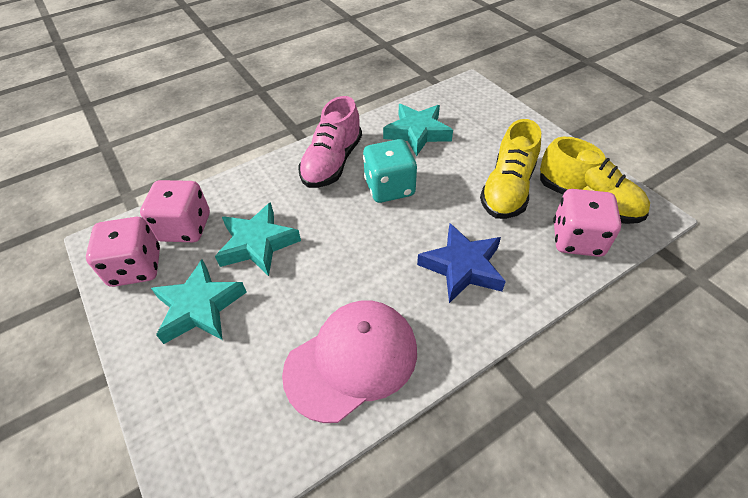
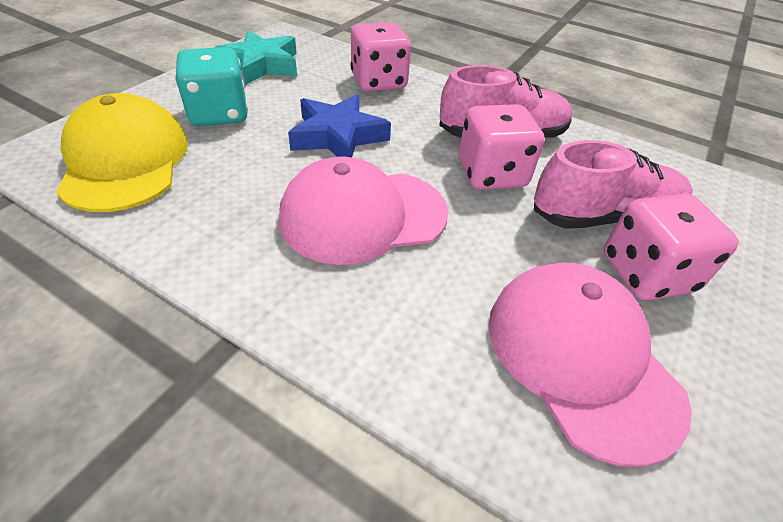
pink cap: [282,301,417,423] = 1 -> [279,157,448,265] [488,263,692,467] = 2
pink shoe: [299,96,362,188] = 1 -> [439,65,572,138] [534,140,693,229] = 2
turquoise star: [151,259,247,344] [215,202,301,276] [383,104,453,156] = 3 -> [215,30,297,85] = 1
yellow cap: none = 0 -> [56,93,188,212] = 1
yellow shoe: [480,119,541,219] [540,137,650,224] = 2 -> none = 0

